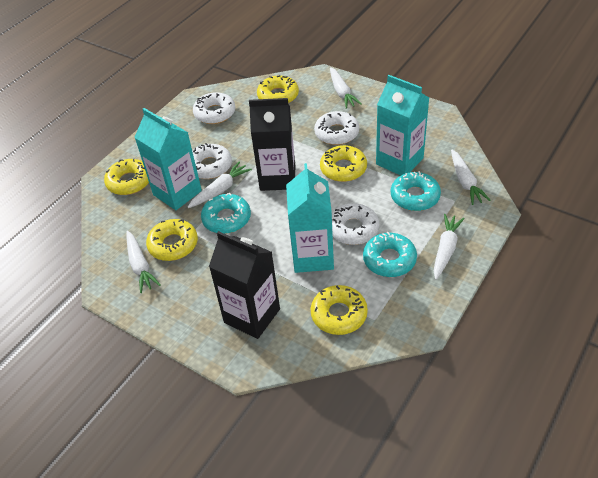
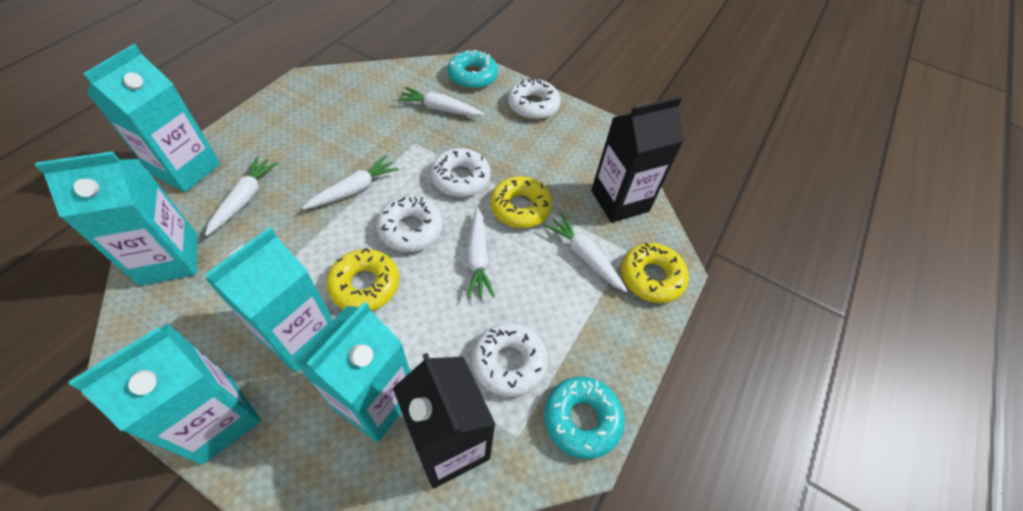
turquoise carton: [134,108,202,210] [286,163,334,273] [376,75,429,176] = 3 -> [35,151,198,286] [68,324,261,465] [83,44,221,192] [206,227,333,372] [294,302,410,442] = 5
turquoise donut: [201,193,251,234] [363,232,417,277] [391,171,441,211] = 3 -> [447,50,498,89] [544,377,625,459] = 2
yellow donut: [104,159,149,195] [146,219,198,261] [257,75,299,103] [311,285,368,335] [320,145,367,182] = 5 -> [326,248,399,311] [490,176,552,228] [621,243,689,303] = 3

